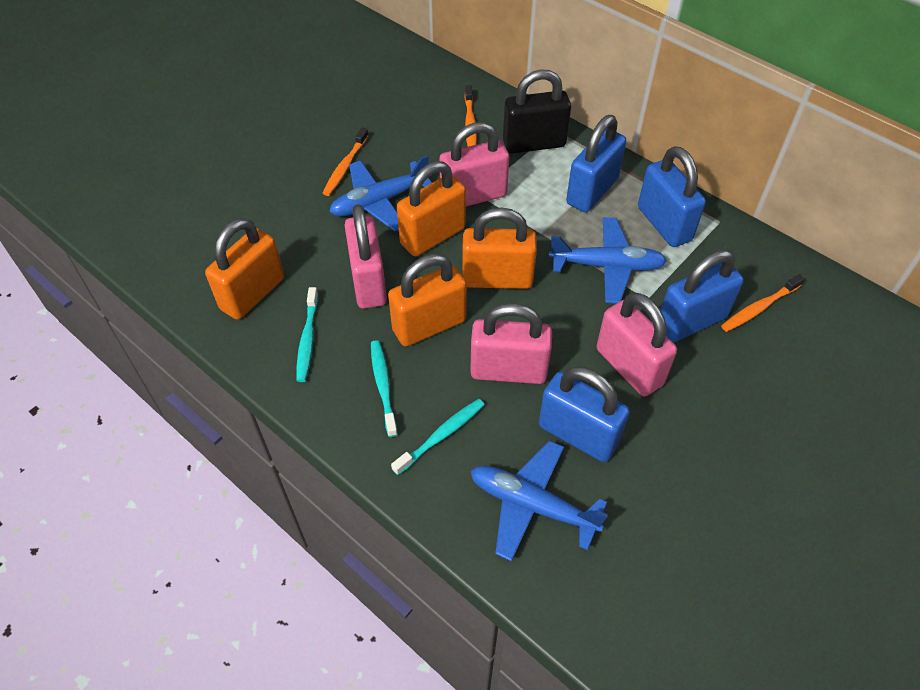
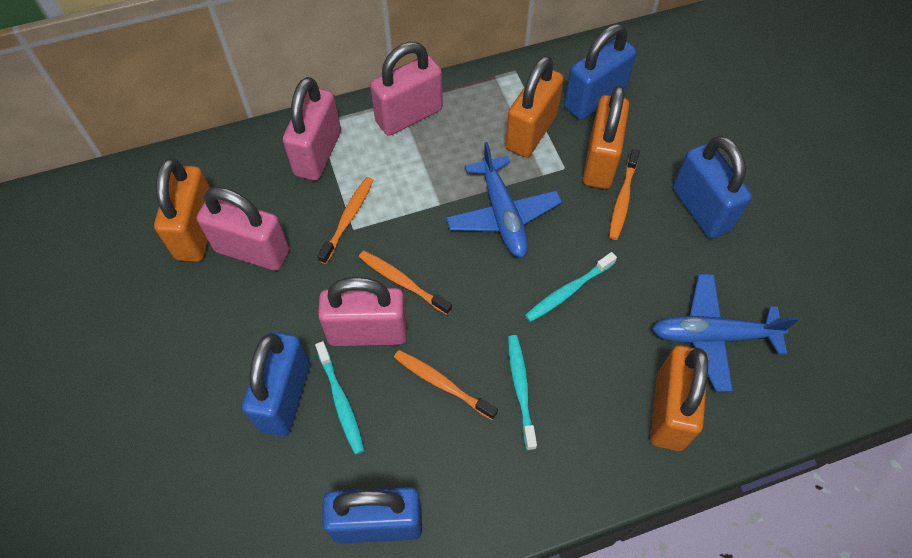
black padlock: [503,69,571,154] = 1 -> none = 0
blue plane: [329,155,432,232] [471,441,608,561] [549,217,667,304] = 3 -> [446,142,562,258] [652,274,798,392] = 2
orange toothbrush: [323,127,368,196] [464,85,477,147] [721,274,805,332] = 3 -> [317,177,373,264] [359,251,452,315] [394,350,498,420] [609,149,640,240] = 4

